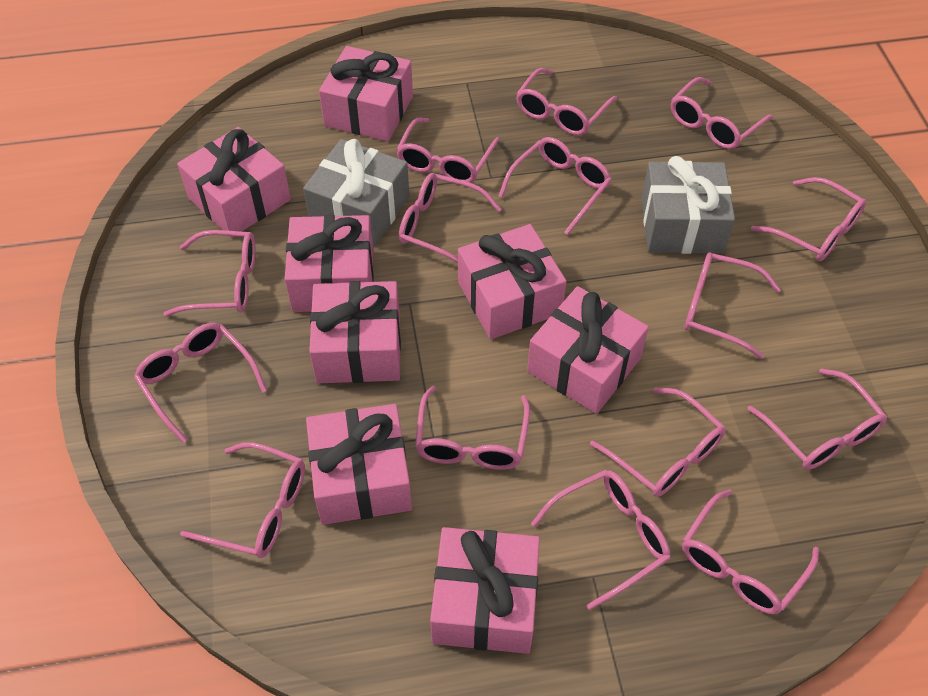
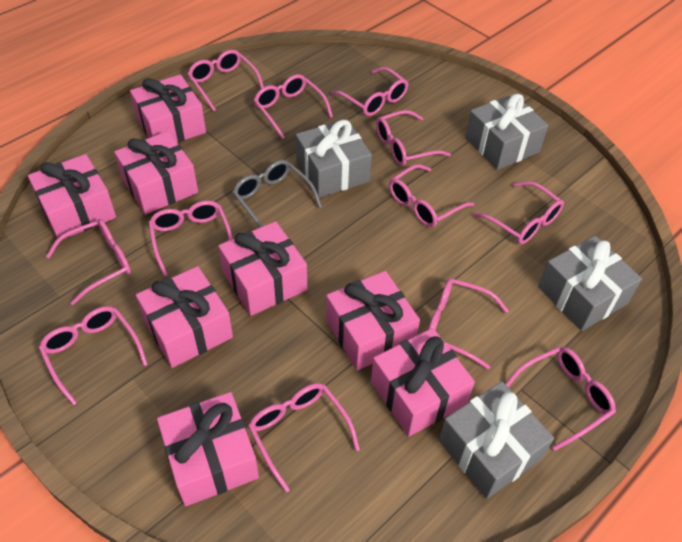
grey gift: [303,139,409,247] [642,156,735,254] = 2 -> [296,119,372,198] [439,381,554,499] [465,94,548,170] [538,236,642,331] = 4
grey glasses: none = 0 -> [232,160,322,227] = 1
pink glasses: [134,323,267,443] [164,230,256,317] [180,442,305,558] [396,117,500,183] [399,173,502,263] [415,385,530,470] [499,137,612,235] [516,68,617,135] [531,470,670,610] [590,387,726,497] [671,77,773,149] [682,489,819,614] [684,253,781,359] [747,368,887,470] [751,177,866,262] = 15 -> [39,306,148,405] [46,219,131,305] [149,201,233,276] [188,50,264,112] [248,383,360,492] [254,74,333,139] [331,67,408,116] [376,110,451,166] [389,164,474,227] [428,278,509,369] [473,181,564,244] [505,347,616,451] = 12

